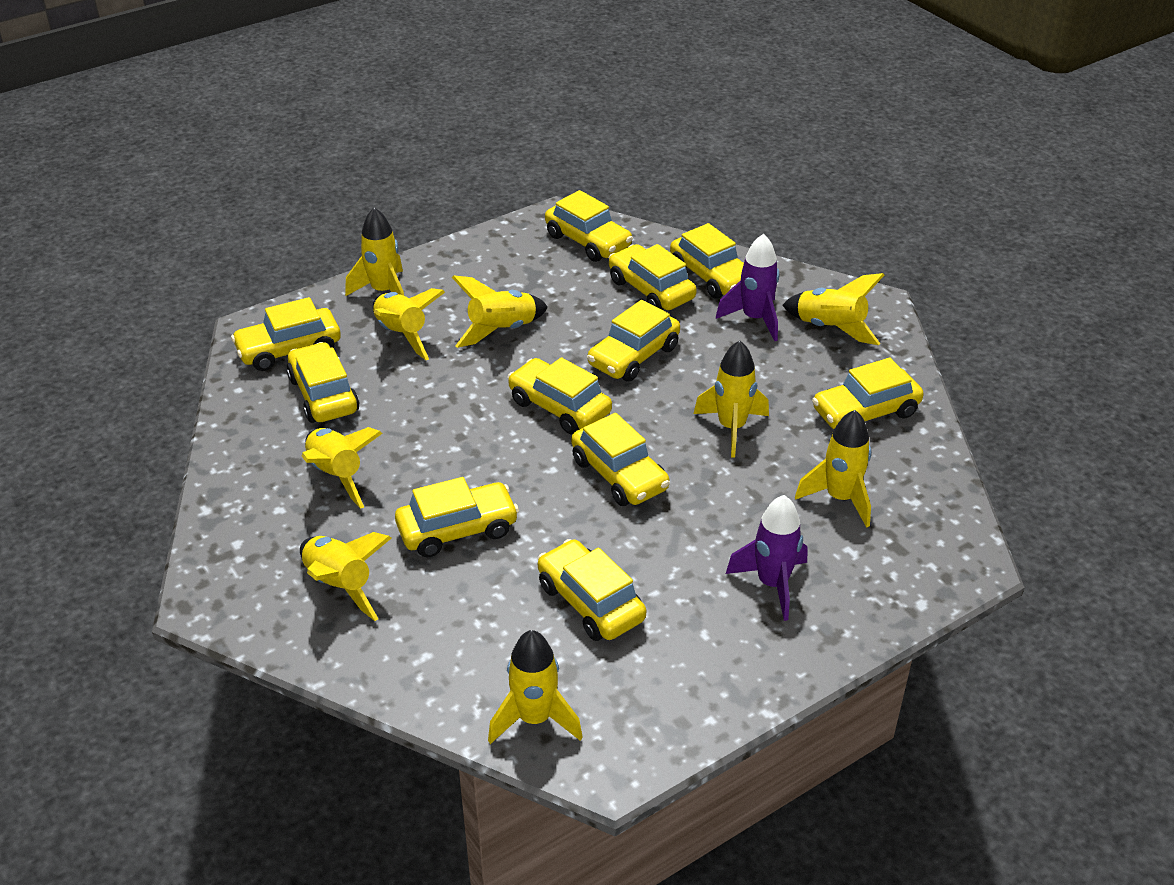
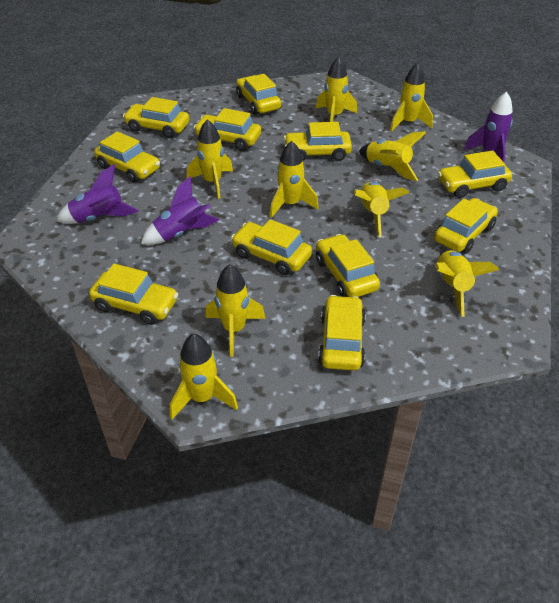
purple rocket: [716,234,779,341] [726,495,808,621] = 2 -> [56,164,139,224] [141,176,219,245] [464,92,513,162] = 3

